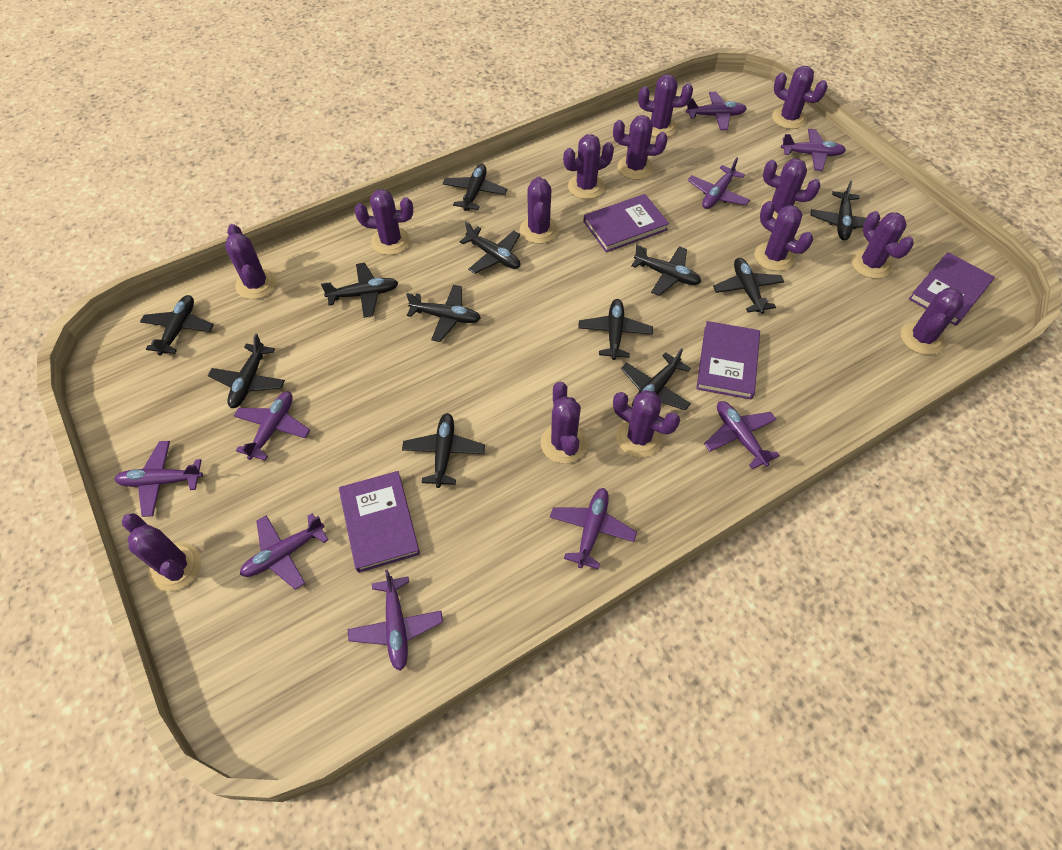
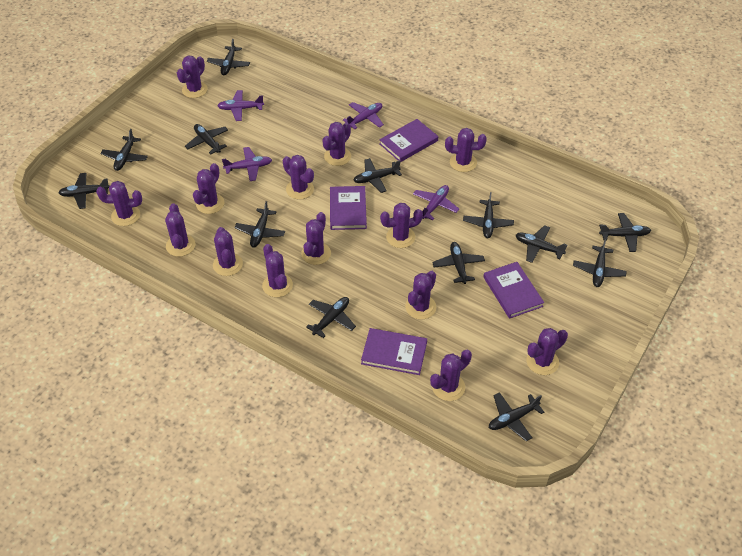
black plane: [140,295,214,356] [208,334,285,408] [321,263,398,318] [402,413,485,488] [406,285,481,342] [443,164,507,211] [460,222,520,274] [578,299,653,360] [621,348,691,410] [631,245,701,296] [713,258,784,314] [810,181,879,240] = 12 -> [59,173,110,209] [100,129,148,171] [185,124,228,154] [207,39,250,75] [234,201,285,248] [306,297,356,338] [353,158,402,193] [432,242,485,284] [463,192,514,238] [489,392,544,441] [516,225,567,263] [573,239,627,287] [599,213,651,252] = 13
purple plane: [114,441,203,517] [234,392,310,460] [240,513,328,590] [348,569,443,671] [550,488,637,569] [686,92,747,130] [688,157,750,209] [704,401,780,469] [781,129,846,171] = 9 -> [217,90,264,121] [222,147,272,181] [343,102,384,129] [413,185,459,221] = 4

